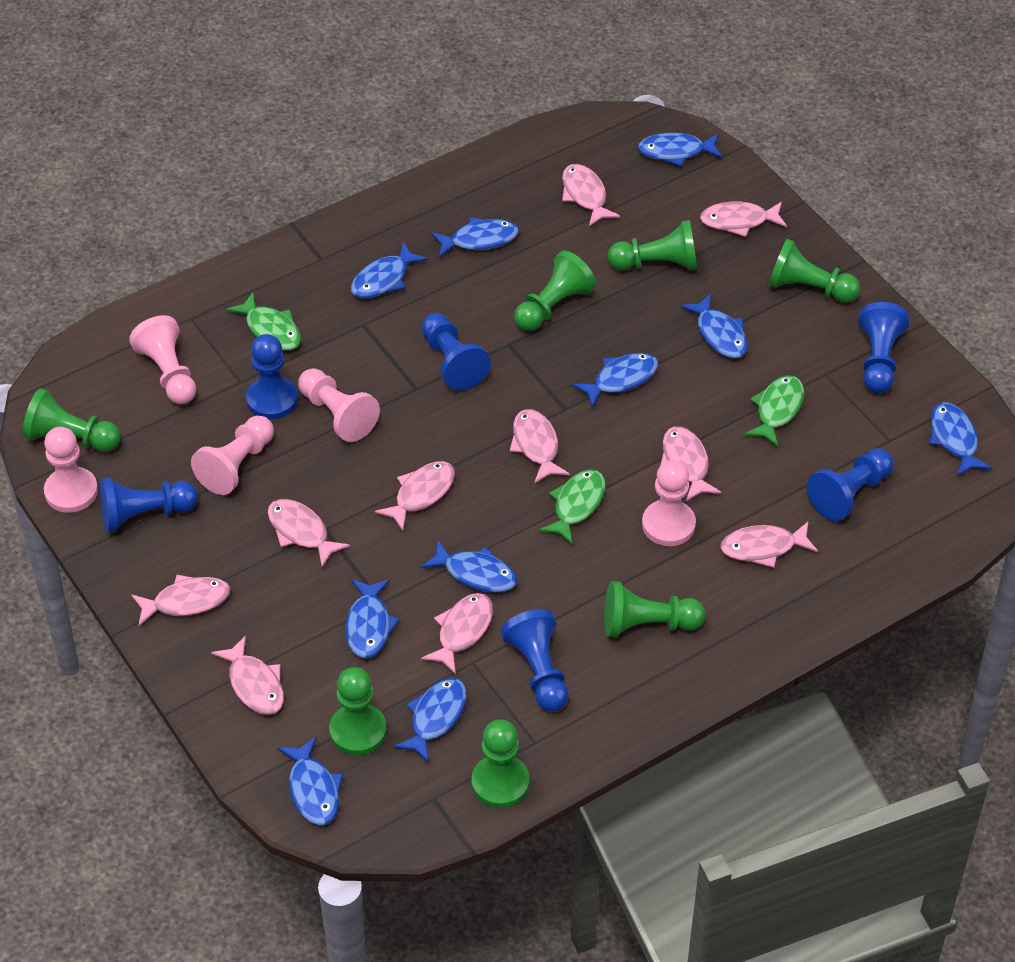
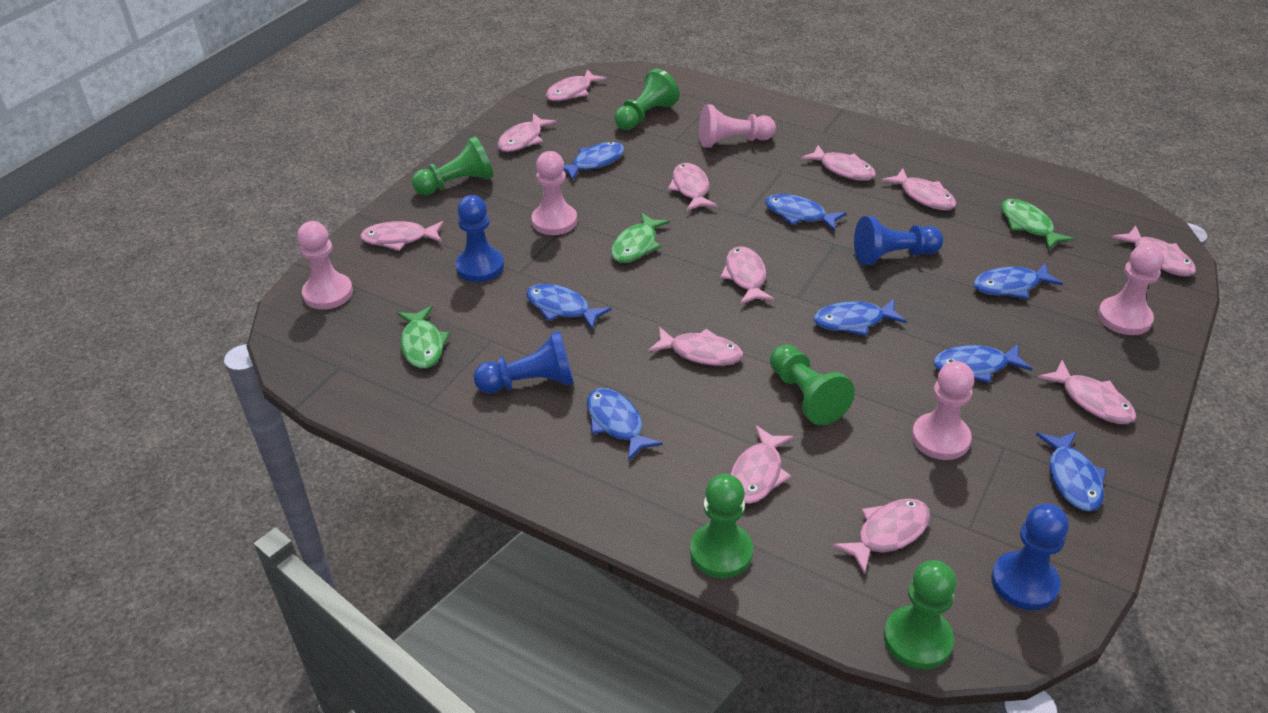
blue fish: [278,737,343,825] [345,579,400,659] [351,242,428,299] [393,678,467,763] [421,539,517,593] [431,217,519,258] [572,353,658,408] [638,133,722,167] [680,294,748,358] [929,403,992,476] = 10 -> [526,284,612,330] [564,142,624,181] [587,388,663,461] [765,194,847,231] [814,299,907,336] [933,344,1032,383] [973,263,1063,299] [1036,432,1106,511] = 8
blue pawn: [100,478,198,532] [246,334,298,419] [421,313,491,391] [501,609,569,712] [807,448,894,521] [858,302,910,393] = 6 -> [456,195,504,282] [474,331,574,393] [854,216,943,265] [991,504,1069,610] = 4
green pawn: [23,388,120,452] [329,667,387,755] [471,719,530,808] [514,251,596,331] [604,581,705,637] [608,220,697,271] [768,239,860,303] = 7 -> [412,136,493,195] [614,69,680,130] [690,474,753,578] [770,345,855,425] [884,560,957,670] = 5
pink fish: [132,575,230,626] [211,635,284,715] [268,499,350,567] [375,461,455,531] [421,593,493,674] [510,409,570,483] [562,164,620,226] [661,426,721,501] [700,202,787,237] [720,522,818,568] = 10 -> [360,221,443,251] [497,113,556,152] [546,69,607,101] [648,327,743,366] [668,163,717,211] [720,246,775,304] [730,425,794,504] [801,145,876,181] [833,499,931,574] [882,169,956,210] [1038,360,1136,424] [1112,226,1196,276] = 12

